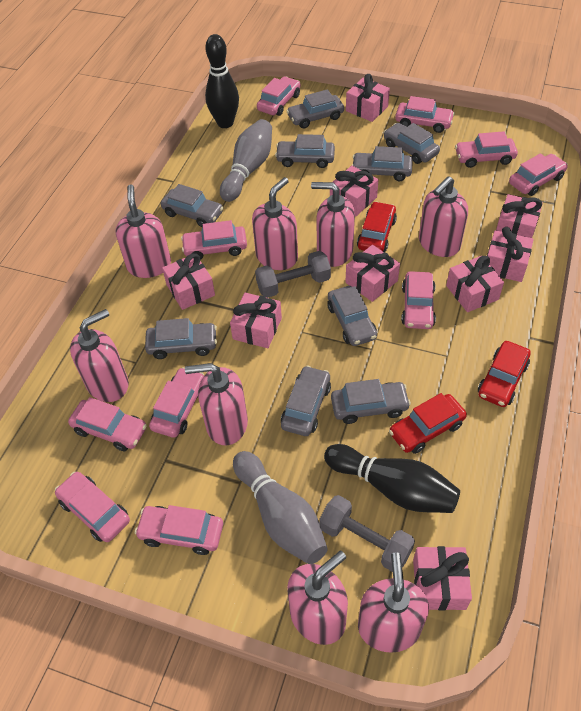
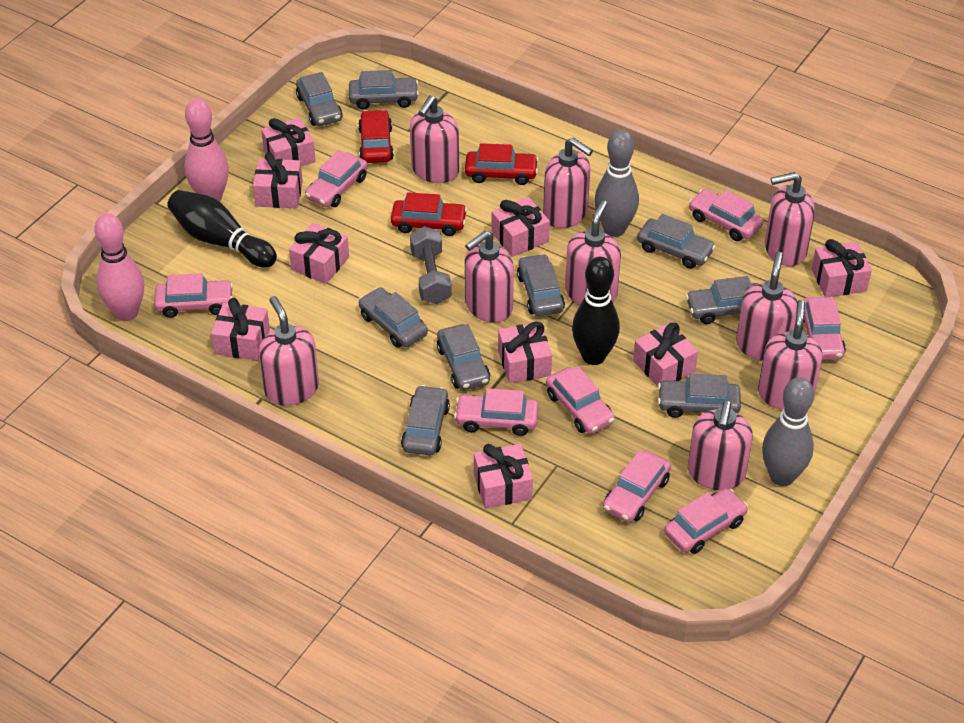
grey dumbbell: [255,251,331,298] [319,495,415,572] = 2 -> [410,226,452,304] = 1
pink bowling pin: none = 0 -> [94,213,144,321] [185,98,229,202] = 2
pink car: [55,472,130,542] [68,397,147,451] [135,505,223,555] [149,367,204,438] [181,220,247,260] [257,77,301,116] [395,96,455,133] [401,271,436,329] [455,131,518,168] [509,153,568,196] = 10 -> [154,273,233,318] [305,150,368,207] [454,388,539,436] [546,366,615,434] [603,451,671,522] [664,488,748,554] [689,189,764,241] [803,297,846,360] = 8
pink soap dispenser: [70,309,129,402] [115,185,171,278] [185,363,248,446] [252,177,298,270] [287,551,348,645] [311,182,355,267] [358,552,429,653] [419,176,468,257] = 8 -> [259,296,319,406] [410,95,459,183] [465,231,514,323] [543,137,593,228] [565,200,621,304] [688,400,753,490] [736,252,798,360] [758,300,823,410] [765,172,815,266] = 9

